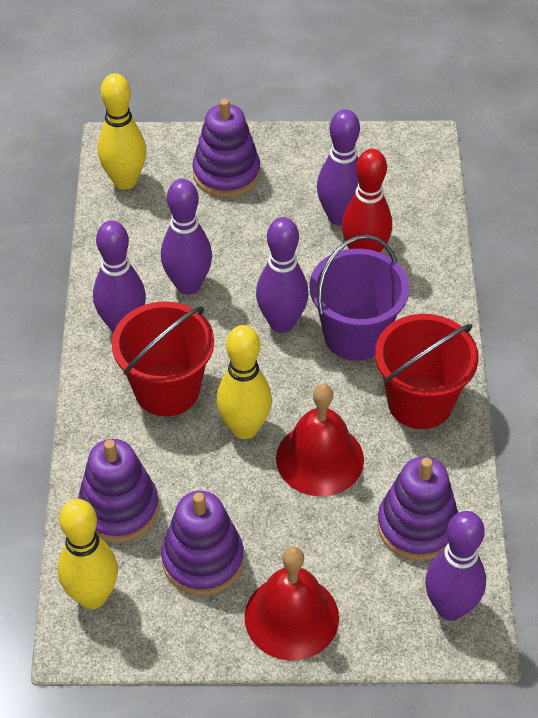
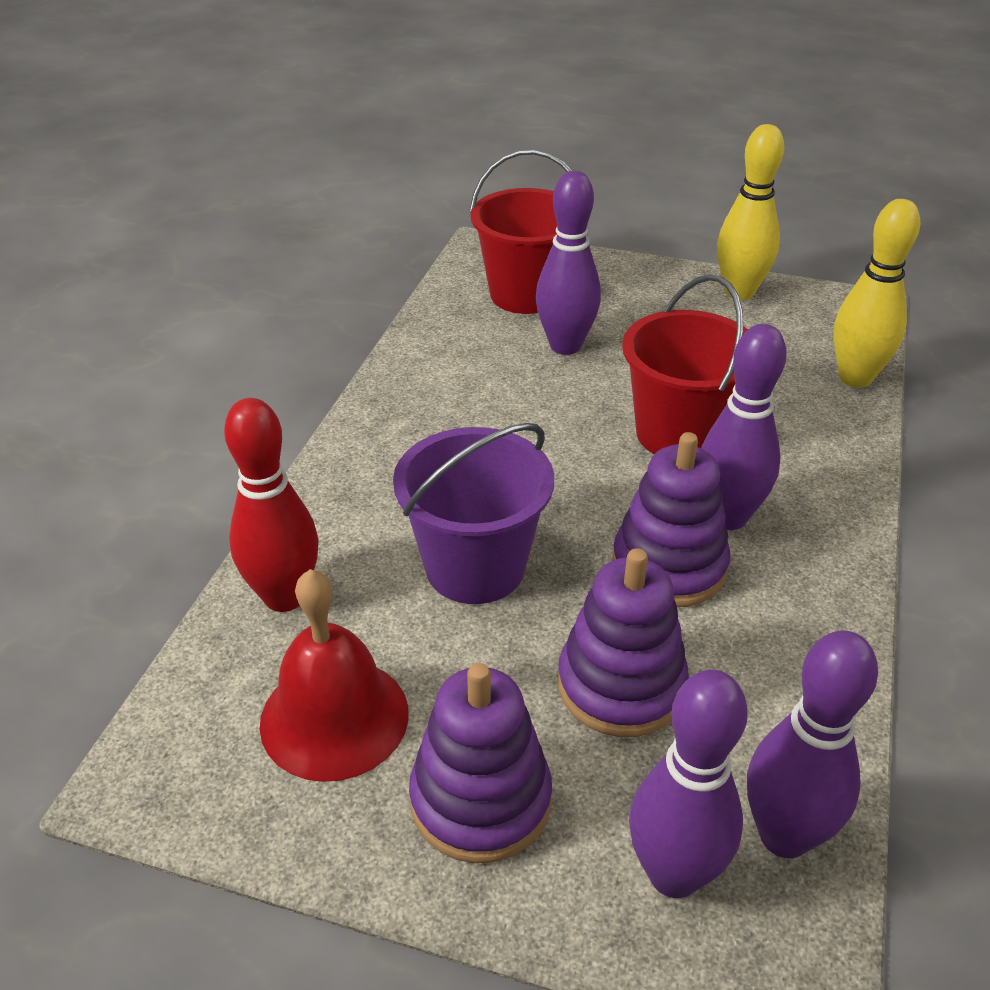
purple bowling pin: [93,221,146,333] [161,179,212,295] [256,217,309,333] [317,109,360,226] [425,511,486,621] = 5 -> [536,171,601,355] [629,669,748,898] [701,324,787,530] [747,630,878,858] = 4
purple stacking toy: [78,439,159,542] [161,491,244,595] [192,98,260,197] [377,457,458,560] = 4 -> [409,663,552,863] [558,548,689,737] [612,432,731,607] = 3
red bell: [245,547,339,661] [276,384,364,497] = 2 -> [259,569,409,782] = 1
yellow bowling pin: [57,499,118,609] [98,73,146,190] [217,325,272,439] = 3 -> [717,124,784,300] [833,199,920,388] = 2

